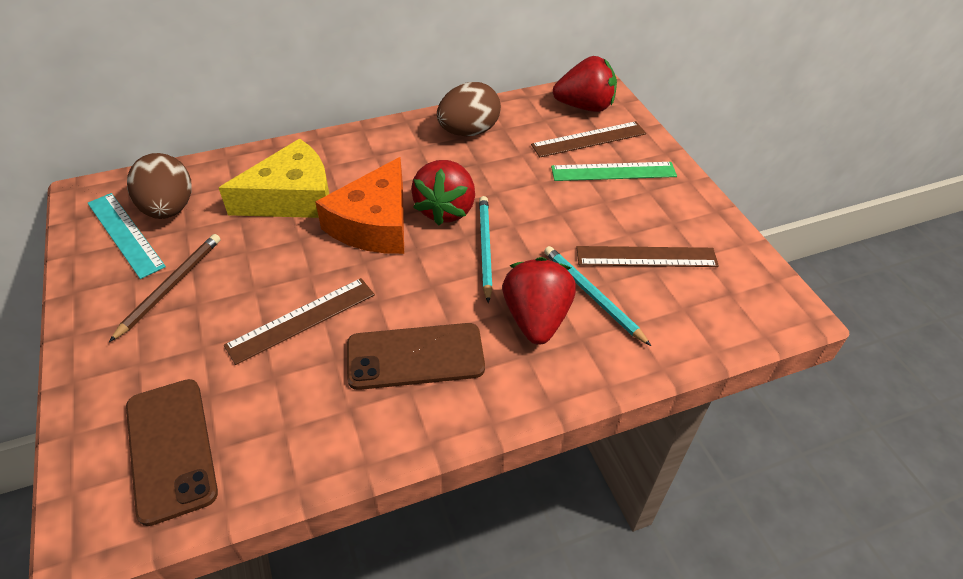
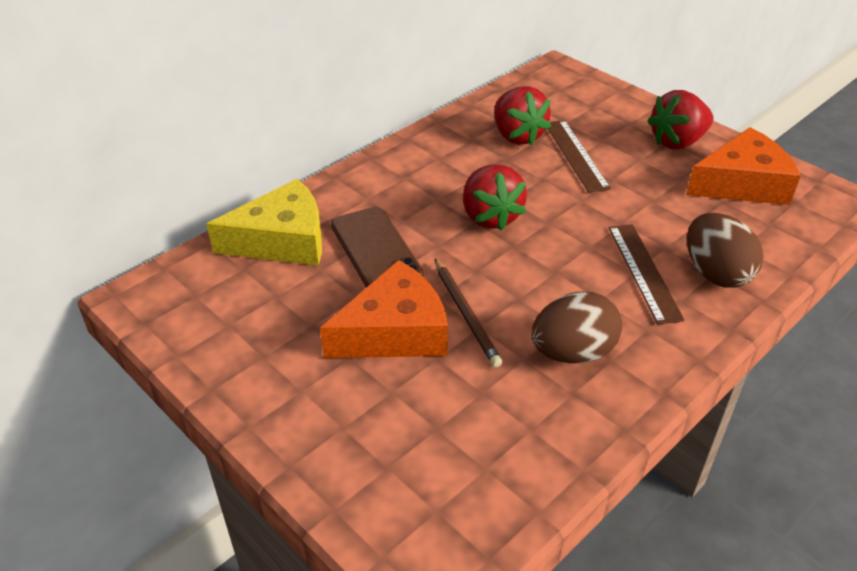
brown phone: [126,379,218,526] [347,323,485,390] = 2 -> [331,207,424,287] = 1
brown ruler: [224,278,375,365] [531,121,646,157] [576,246,719,267] = 3 -> [548,120,611,193] [609,224,685,325] = 2
green ruler: [551,162,677,181] = 1 -> none = 0
orange cheese: [315,157,404,254] = 1 -> [320,260,448,358] [686,127,801,205] = 2
turquoise pencil: [479,196,493,303] [544,246,651,346] = 2 -> none = 0
turquoise ruler: [88,193,166,279] = 1 -> none = 0

